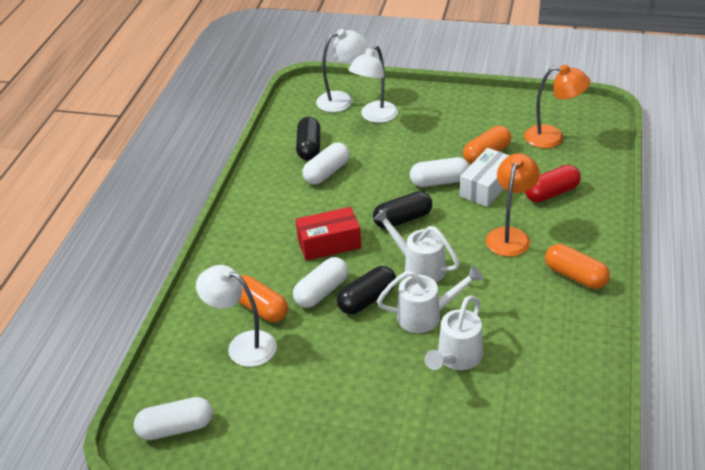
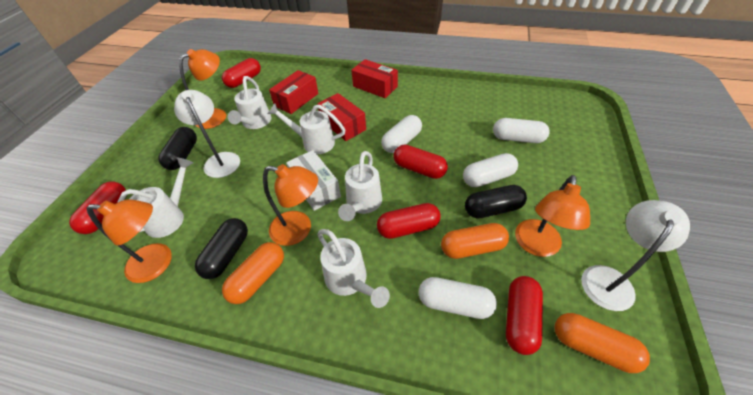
orange lamp: [486,153,540,257] [524,65,590,148] = 2 -> [86,199,172,283] [179,49,226,129] [263,164,318,246] [515,175,590,257] = 4
red box: [295,207,361,261] = 1 -> [269,70,318,114] [317,93,366,141] [351,59,398,98] = 3
red capsule: [525,165,581,203] = 1 -> [69,182,126,234] [222,58,261,88] [377,203,441,239] [393,145,448,179] [506,276,543,355] = 5
white lamp: [196,265,277,367] [316,29,366,112] [349,45,398,123] = 3 -> [174,90,240,178] [581,200,690,311] = 2
white watering can: [373,209,460,282] [377,265,483,333] [425,296,483,370] = 3 -> [117,158,193,238] [228,76,272,129] [267,104,345,154] [317,229,390,308] [338,151,382,221] = 5

